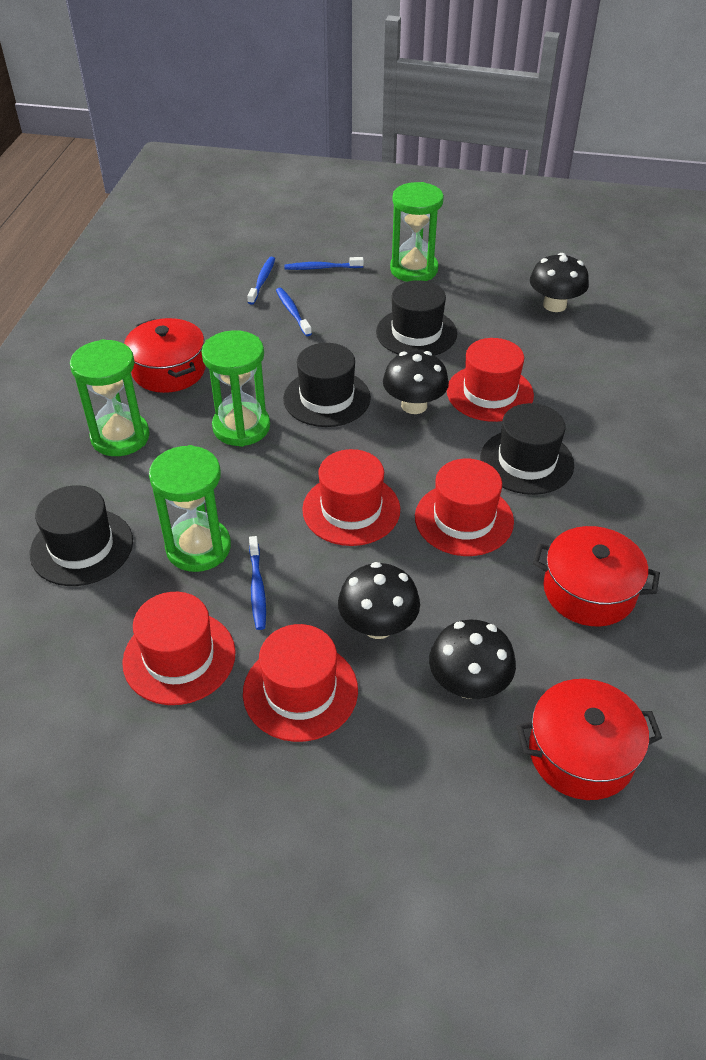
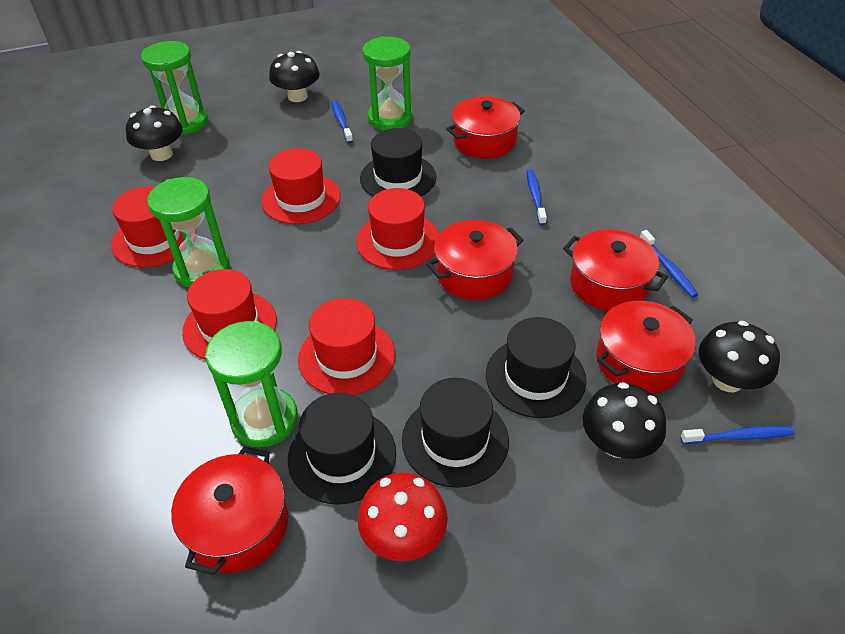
red mushroom: none = 0 -> [358,473,448,562] = 1
red pot: [124,318,206,393] [516,679,662,800] [533,526,660,626] = 3 -> [171,447,288,575] [426,220,524,300] [446,96,525,159] [563,229,668,311] [596,301,696,394] = 5

